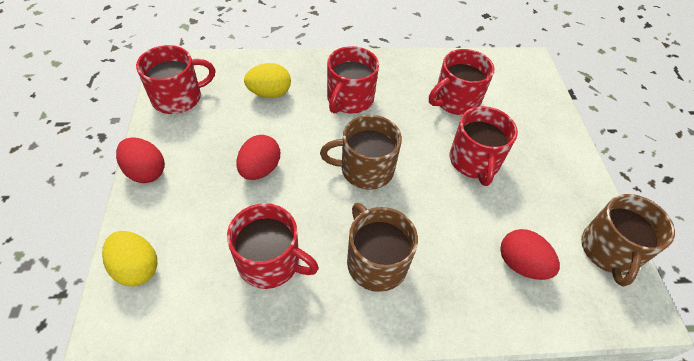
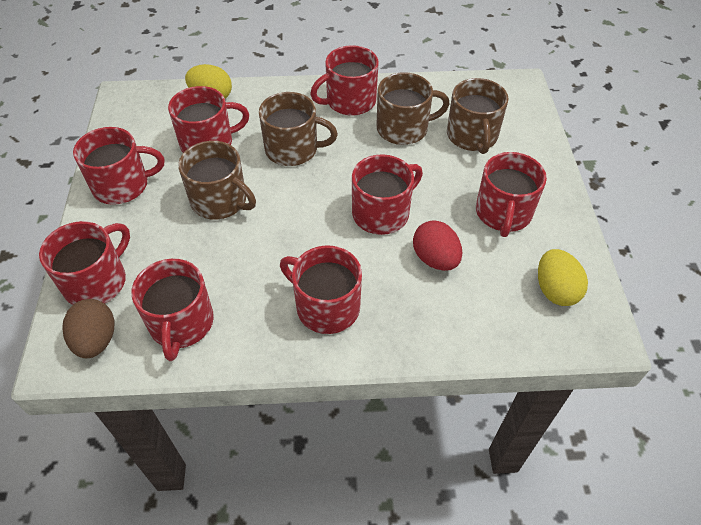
brown egg: none = 0 -> [62,299,114,358] = 1
brown mug: [320,115,402,190] [347,203,418,292] [581,194,675,287] = 3 -> [178,141,256,220] [259,92,338,166] [376,72,450,145] [447,78,509,154] = 4
red egg: [116,137,165,183] [236,135,280,180] [500,229,560,280] = 3 -> [413,220,462,271] = 1
red mug: [136,45,215,114] [227,203,319,289] [327,46,379,114] [429,49,495,115] [450,106,518,186] = 5 -> [39,221,130,305] [73,127,164,205] [131,259,214,361] [168,86,249,153] [280,246,362,334] [310,45,379,116] [352,154,423,235] [476,152,547,237] = 8

